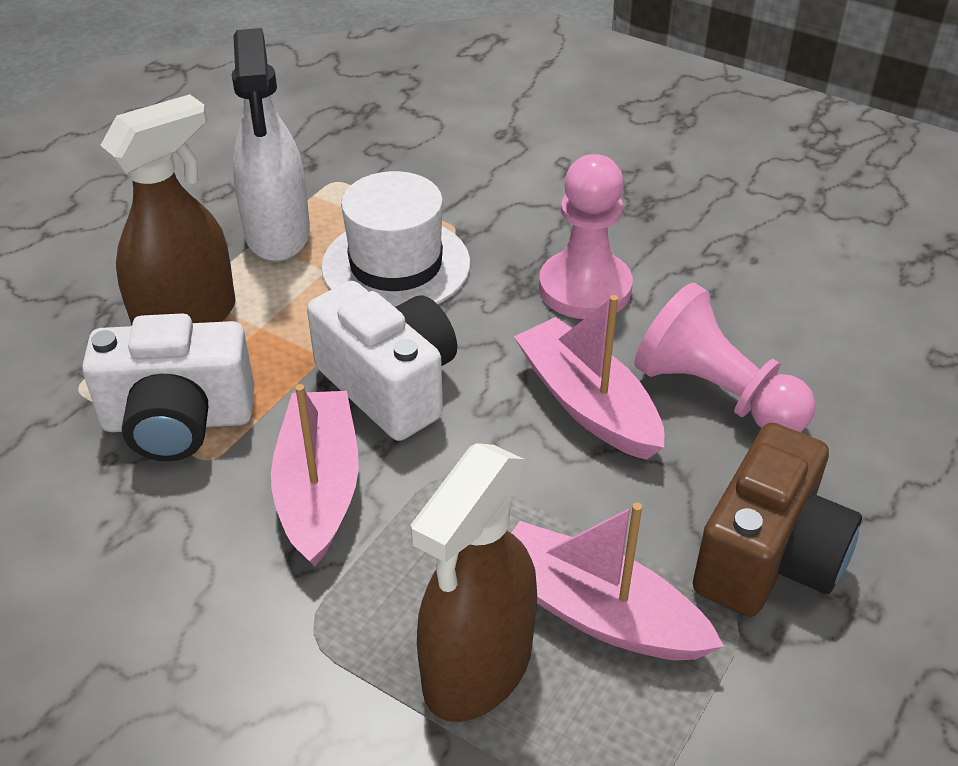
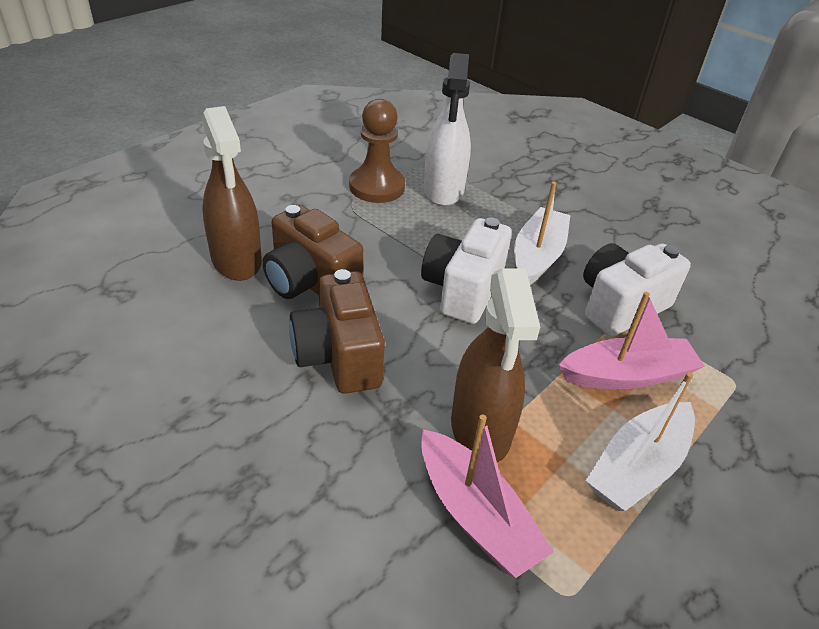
brown camera: [693,422,862,617] = 1 -> [262,205,363,299] [289,269,385,394] = 2
brown pawn: none = 0 -> [349,99,405,203] = 1
pink boat: [271,384,359,567] [511,503,724,660] [514,295,664,460] = 3 -> [421,415,554,578] [559,292,705,390] = 2
pink pawn: [539,154,633,319] [634,283,815,432] = 2 -> none = 0
white boat: none = 0 -> [514,182,570,285] [586,372,695,511] = 2
white hat: [321,171,470,307] = 1 -> none = 0

